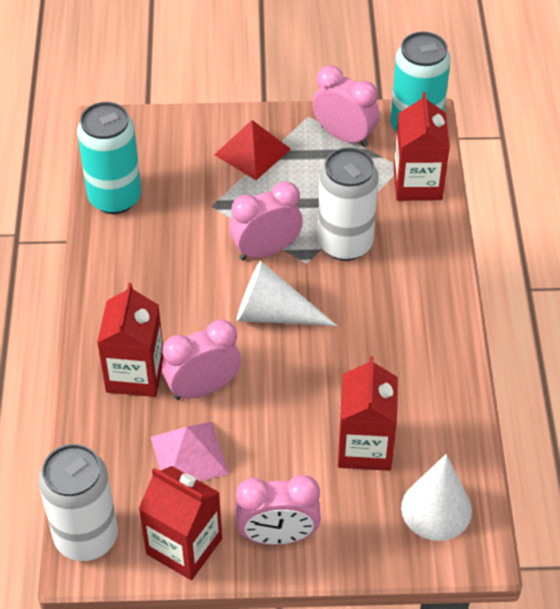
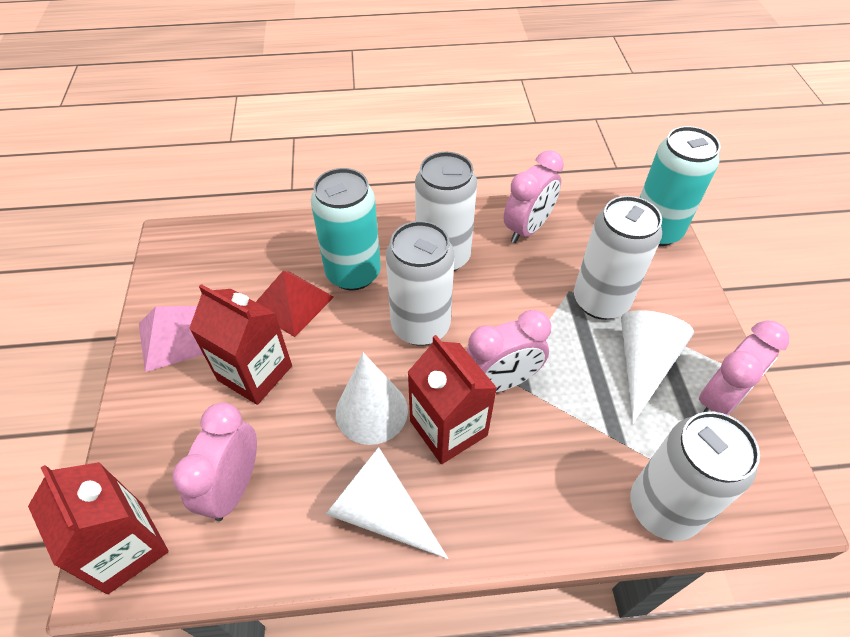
red carton: [97,283,164,397] [139,466,222,580] [338,356,398,471] [394,92,450,201] = 4 -> [28,462,169,594] [189,284,292,405] [407,335,497,464] = 3
white can: [39,444,118,561] [318,147,379,261] = 2 -> [386,221,454,346] [415,152,477,271] [574,196,662,320] [630,412,760,541] = 4
white cone: [237,261,337,326] [401,454,472,541] = 2 -> [326,447,449,559] [336,353,408,445] [621,310,694,424] = 3

